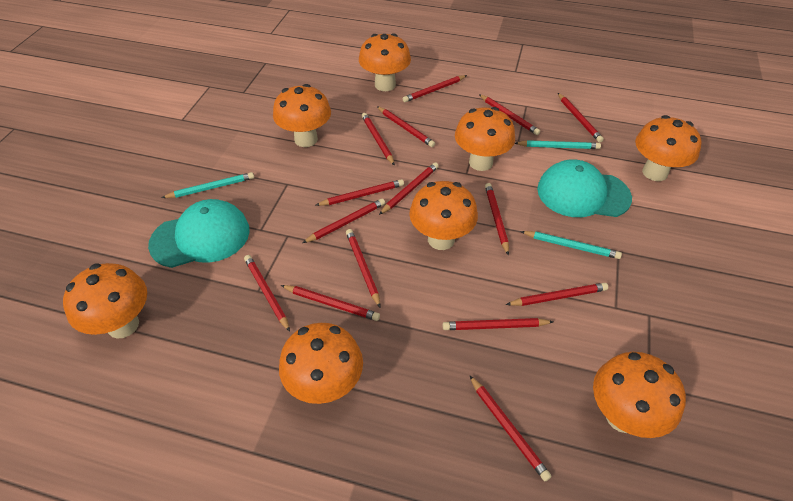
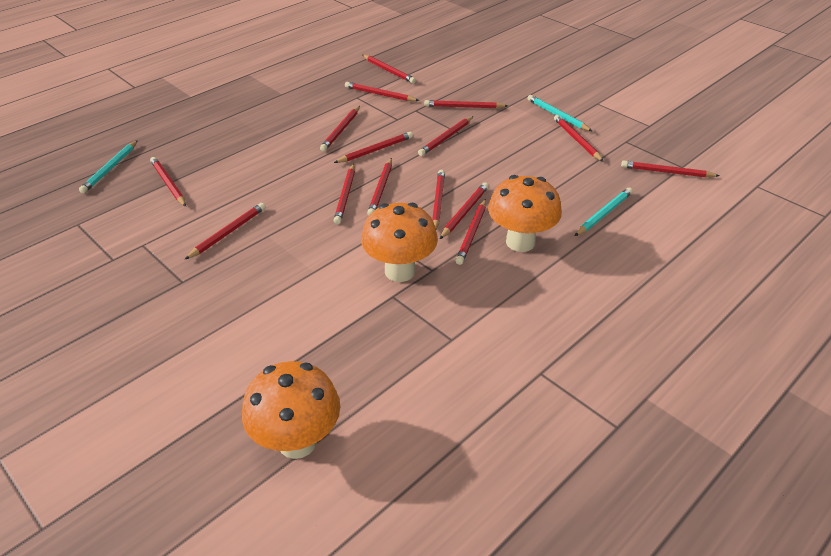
orange mushroom: [63,263,147,339] [273,84,331,147] [279,323,363,404] [359,33,411,91] [409,181,478,250] [455,107,515,171] [593,352,686,438] [635,115,702,181] = 8 -> [242,361,340,459] [361,203,438,282] [488,175,562,252] = 3
turquoise cap: [148,199,250,268] [537,159,632,217] = 2 -> none = 0

